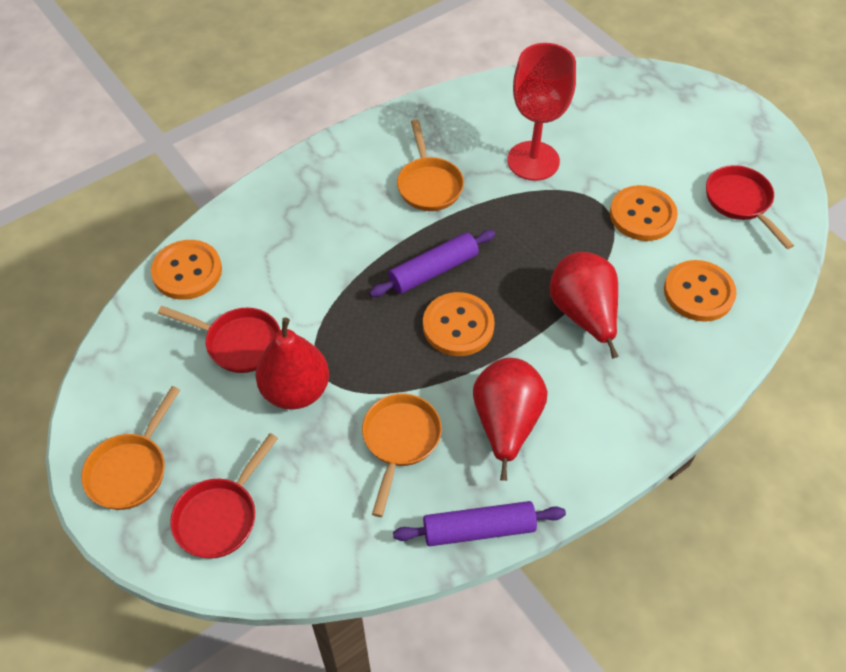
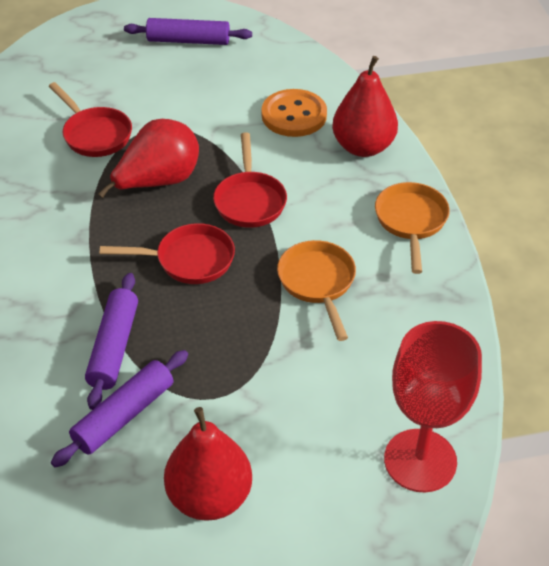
orange button: [151,240,222,300] [423,292,495,356] [610,185,678,241] [664,260,737,322] = 4 -> [261,89,327,137] = 1
orange pan: [81,386,180,510] [362,394,442,517] [397,119,464,211] = 3 -> [277,240,356,341] [375,182,450,274] = 2
purple rolling pin: [369,230,496,297] [393,501,566,546] = 2 -> [51,350,188,467] [85,273,138,410] [124,18,252,45] = 3

